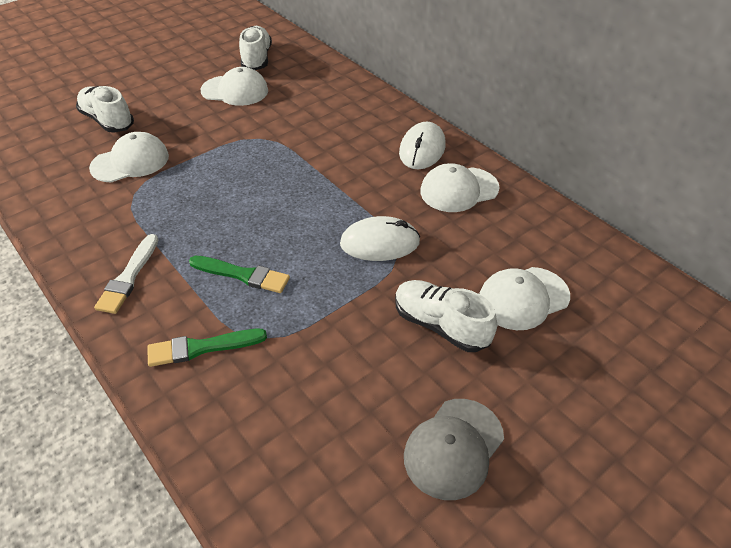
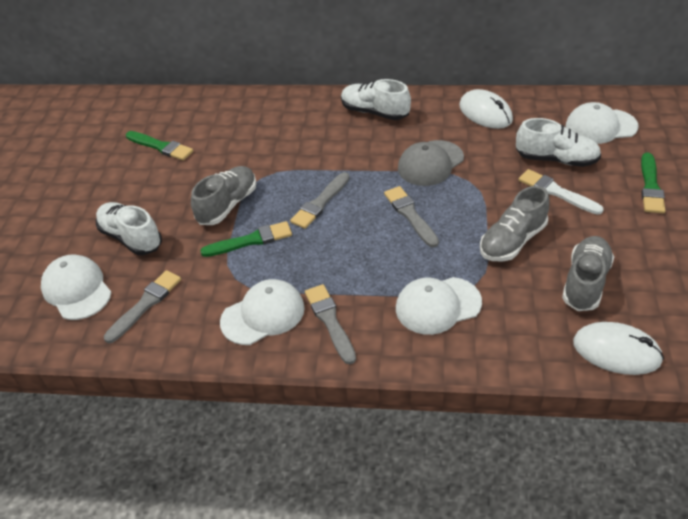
green brush: [148,329,267,367] [189,256,290,293] = 2 -> [126,131,193,161] [200,221,292,257] [641,153,665,213] = 3
grey brush: none = 0 -> [104,270,181,343] [290,172,350,229] [305,284,356,364] [384,186,439,248] = 4
grey shoe: none = 0 -> [191,166,257,225] [480,186,549,262] [562,236,614,311] = 3

